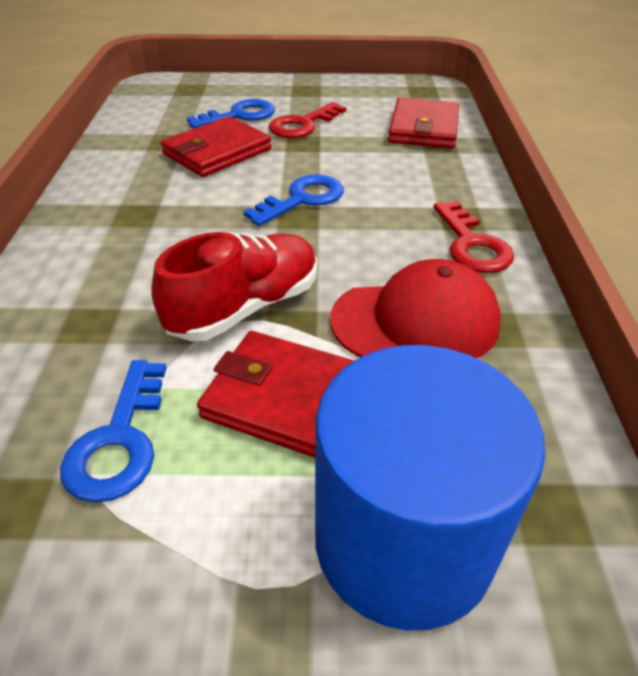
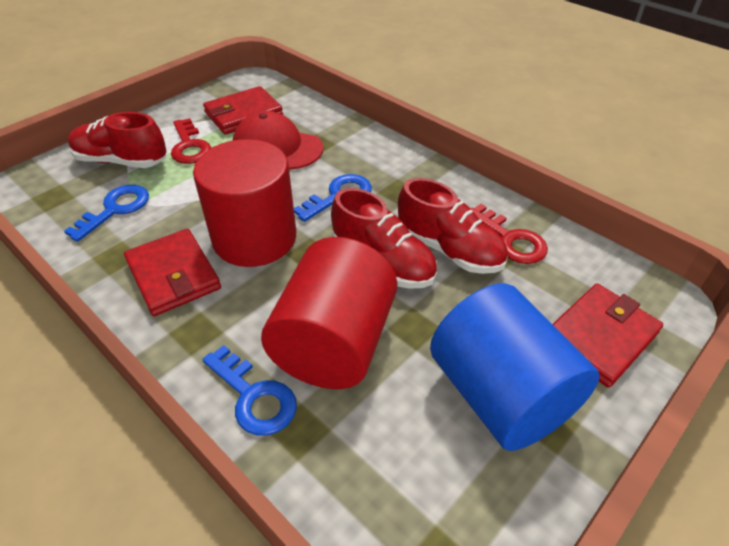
red cylinder: none = 0 -> [193,139,296,267] [261,237,397,389] = 2
red shoe: [151,232,317,341] = 1 -> [68,112,167,168] [331,188,437,289] [398,178,508,274] = 3

